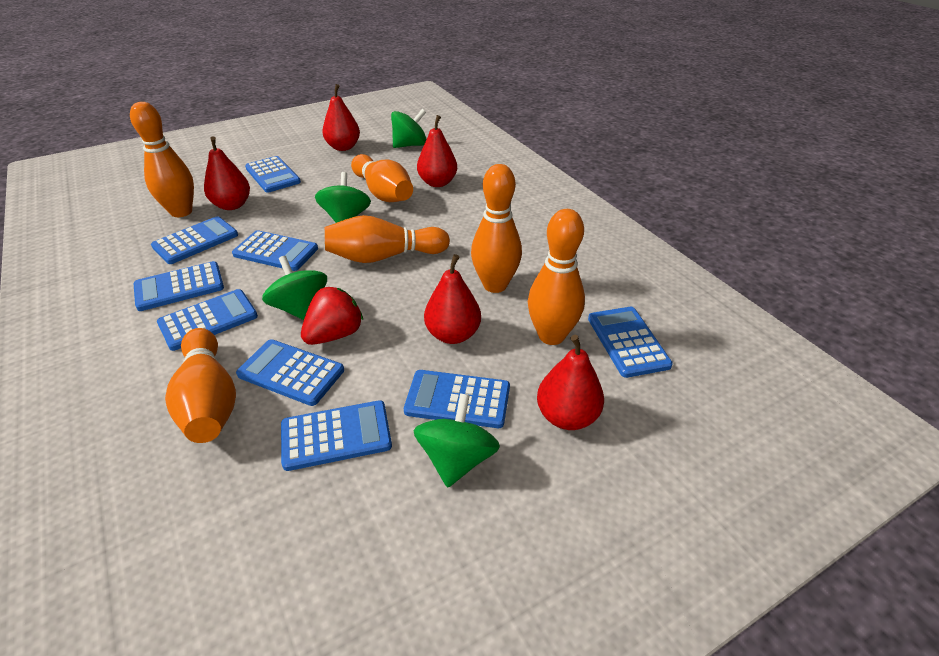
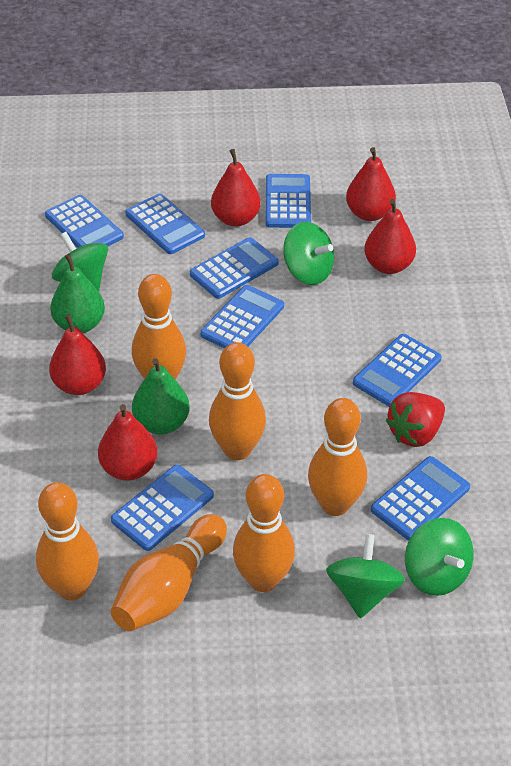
blue calculator: [133,261,224,311] [151,216,238,264] [157,289,258,351] [232,230,318,271] [236,339,344,406] [245,156,301,193] [281,400,392,471] [404,370,510,428] [588,307,673,378] = 9 -> [45,195,124,248] [111,465,214,551] [125,194,205,254] [190,237,279,299] [200,285,284,349] [266,174,311,228] [353,334,441,406] [371,456,470,540] = 8
green pear: none = 0 -> [50,254,105,333] [132,358,190,434] = 2

